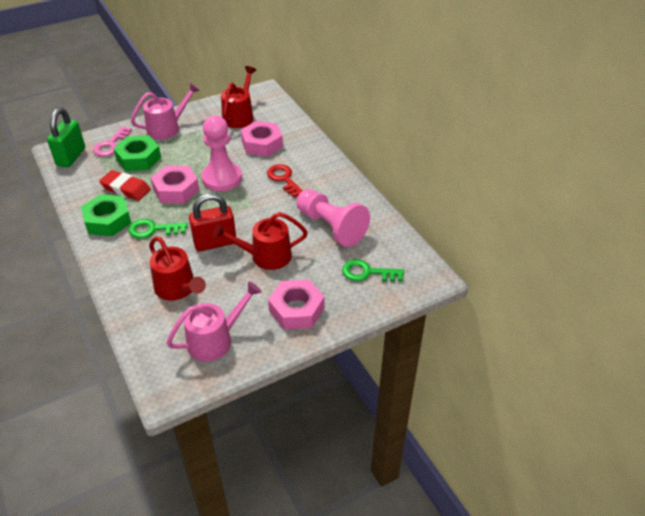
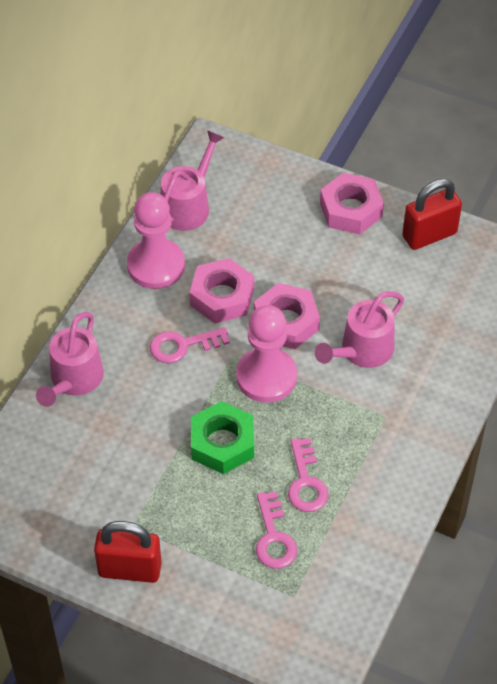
green key: [128,219,187,239] [342,259,404,282] = 2 -> none = 0
green nut: [81,194,131,236] [113,135,161,171] = 2 -> [191,401,254,474] = 1
green padlock: [47,108,85,167] = 1 -> none = 0
pink key: [93,126,132,157] = 1 -> [150,327,230,363] [256,491,297,569] [288,438,329,512] = 3
pink watering can: [131,83,200,140] [167,281,262,362] = 2 -> [36,312,104,407] [160,130,225,231] [315,291,404,368] = 3
red eraser: [99,170,151,201] = 1 -> none = 0
red key: [267,164,303,198] = 1 -> none = 0
red padlock: [189,193,236,251] = 1 -> [94,521,162,583] [402,179,462,250] = 2
red watering can: [149,236,206,301] [212,212,308,270] [221,66,256,128] = 3 -> none = 0

